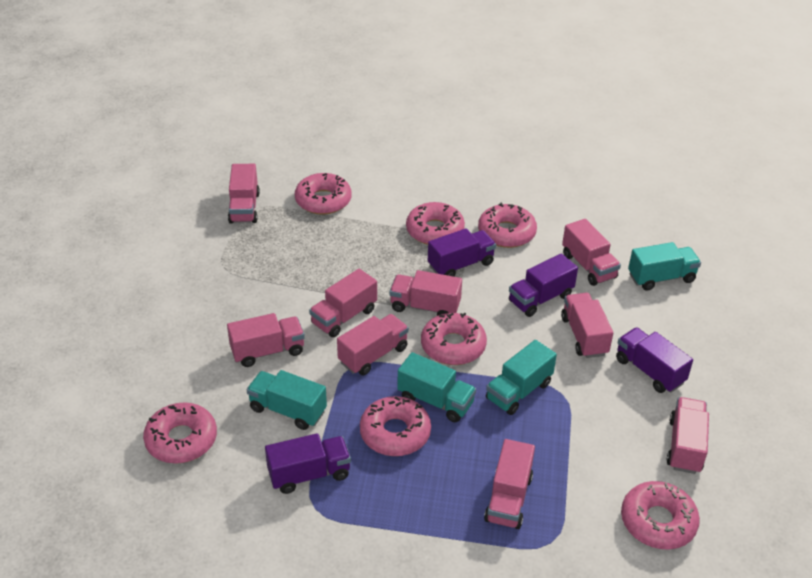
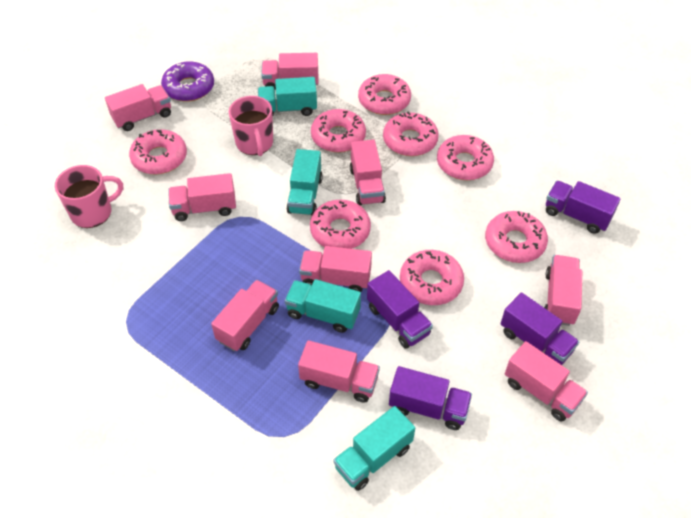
pink donut: [143,402,217,464] [295,173,352,215] [360,396,431,456] [406,202,465,245] [421,313,487,365] [478,202,537,248] [621,481,700,550] = 7 -> [129,129,187,175] [310,200,371,249] [311,109,366,152] [358,74,411,115] [383,111,439,156] [400,250,464,305] [437,135,494,180] [485,211,548,263] = 8
pink mug: none = 0 -> [55,165,123,228] [229,96,273,156] = 2
purple donut: none = 0 -> [161,61,214,102] = 1

